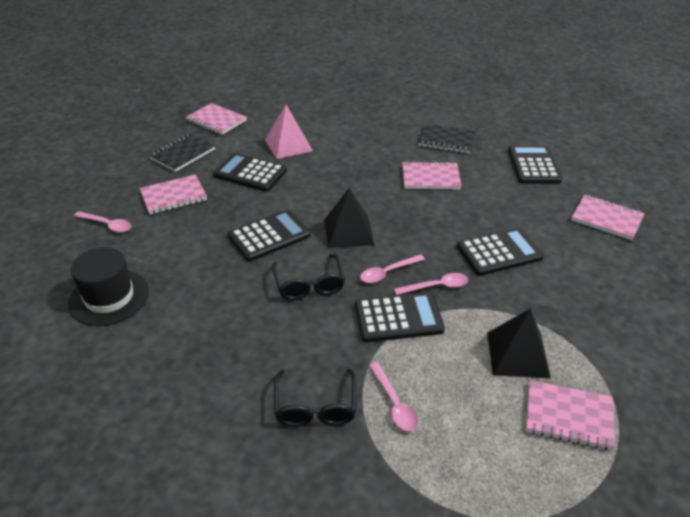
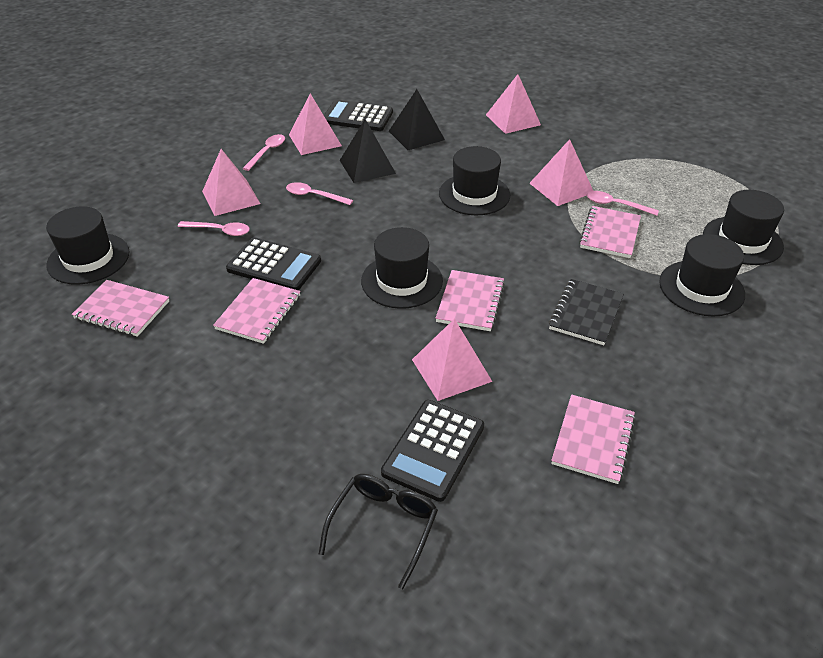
black calculator: [213,153,287,191] [228,209,311,261] [355,292,445,342] [457,228,544,276] [508,145,562,184] = 5 -> [226,237,321,290] [324,100,393,131] [381,400,484,502] = 3
black glasses: [272,254,345,300] [274,368,357,427] = 2 -> [319,474,438,589] = 1
black hat: [68,247,149,326] = 1 -> [46,206,129,285] [361,227,443,309] [439,146,510,215] [659,234,745,316] [703,190,784,265] = 5
black notebook: [149,133,215,172] [418,124,476,153] = 2 -> [549,279,624,345] = 1
pink pyramid: [265,105,313,159] = 1 -> [202,149,261,216] [289,93,342,155] [412,318,492,401] [486,74,541,134] [529,139,593,206] = 5

